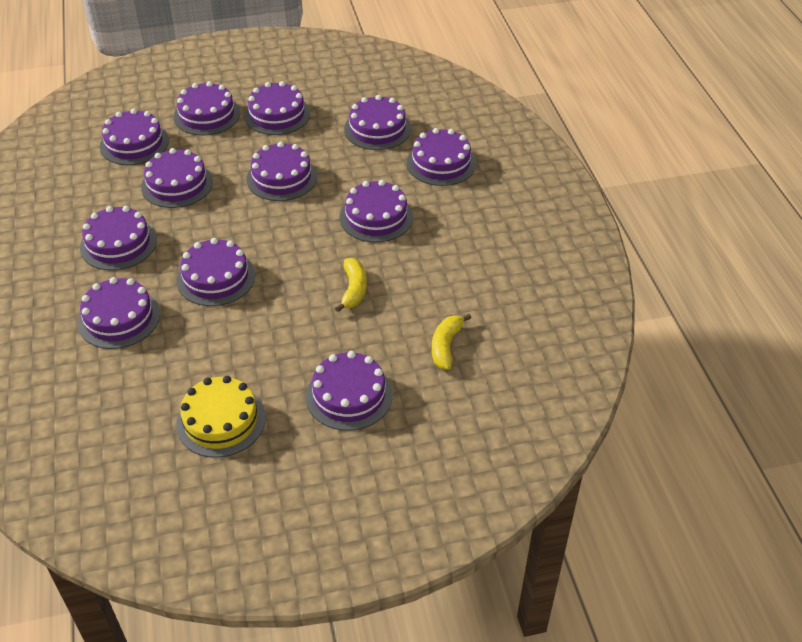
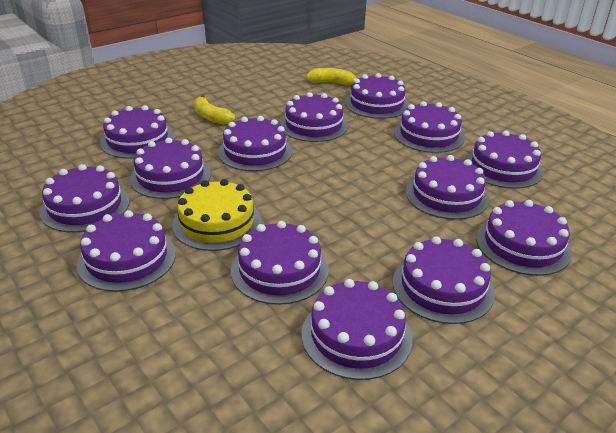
purple cake: [78,277,160,349] [80,206,157,270] [100,109,169,165] [141,148,213,208] [174,81,240,135] [177,238,255,306] [244,81,310,135] [246,142,317,201] [306,351,393,431] [340,180,413,242] [344,95,411,150] [407,128,476,186] = 12 -> [39,164,130,232] [77,210,176,292] [100,105,175,159] [130,138,211,199] [218,116,292,171] [231,221,329,305] [280,92,348,142] [302,279,412,380] [345,73,409,119] [393,236,495,324] [394,101,465,153] [406,155,489,220] [465,130,544,189] [476,200,572,276] = 14

